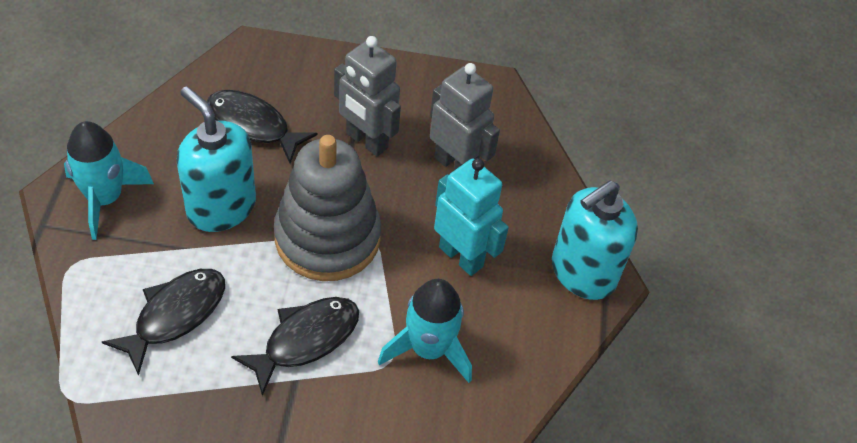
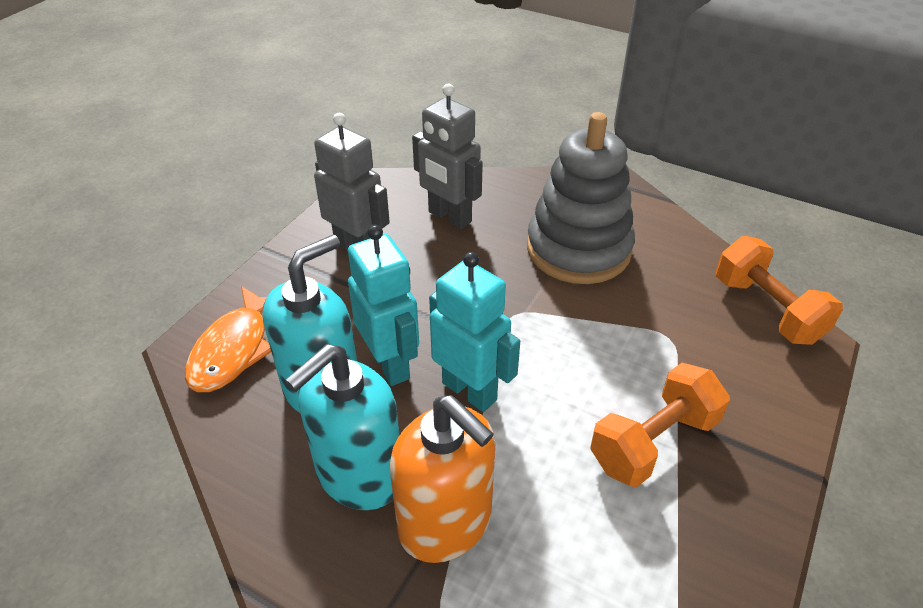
black fish: [102,269,225,376] [207,90,317,164] [231,297,359,396] = 3 -> none = 0
orange dumbbell: none = 0 -> [590,363,730,487] [716,236,843,345] = 2
orange fish: none = 0 -> [185,286,271,392] = 1
orange soap dispenser: none = 0 -> [390,395,495,563] = 1
turquoise robot: [434,158,509,276] = 1 -> [348,225,419,386] [429,252,520,412] = 2
turquoise rocket: [64,121,154,240] [378,279,472,383] = 2 -> none = 0

